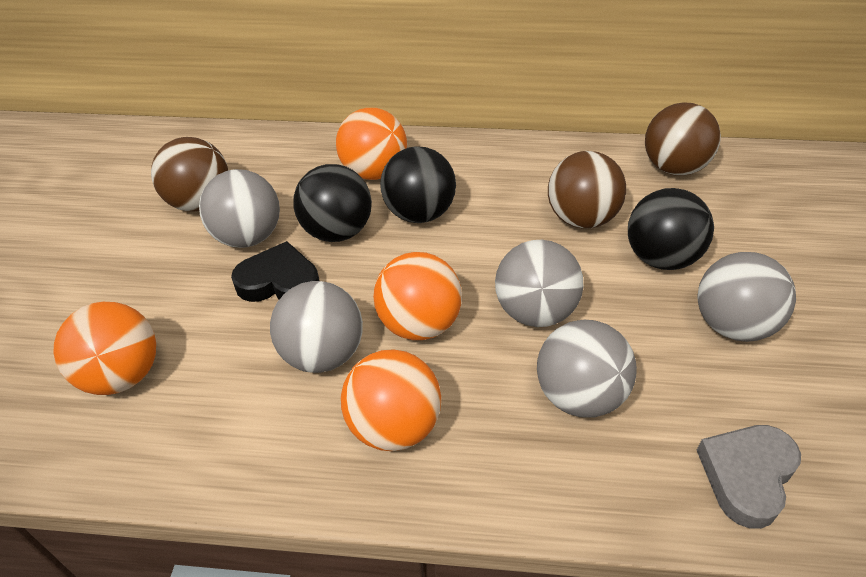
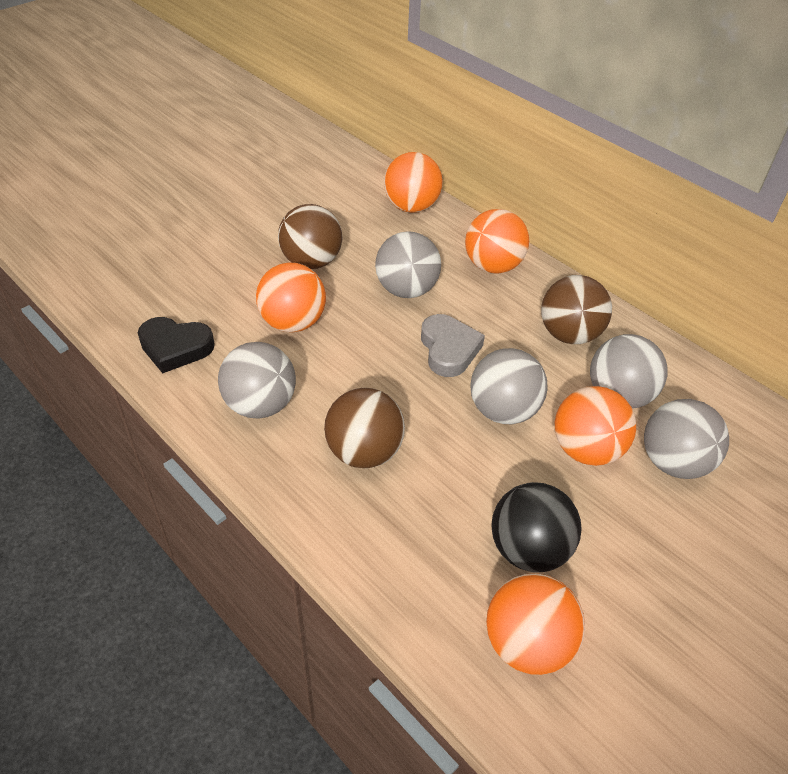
black ball: [293,164,372,242] [380,146,456,223] [628,188,714,270] = 3 -> [491,482,582,572] = 1
orange ball: [54,302,156,395] [336,108,407,180] [341,350,441,451] [373,252,462,340] = 4 -> [256,262,326,332] [384,152,443,213] [465,209,529,273] [486,573,585,675] [555,386,636,466] = 5

